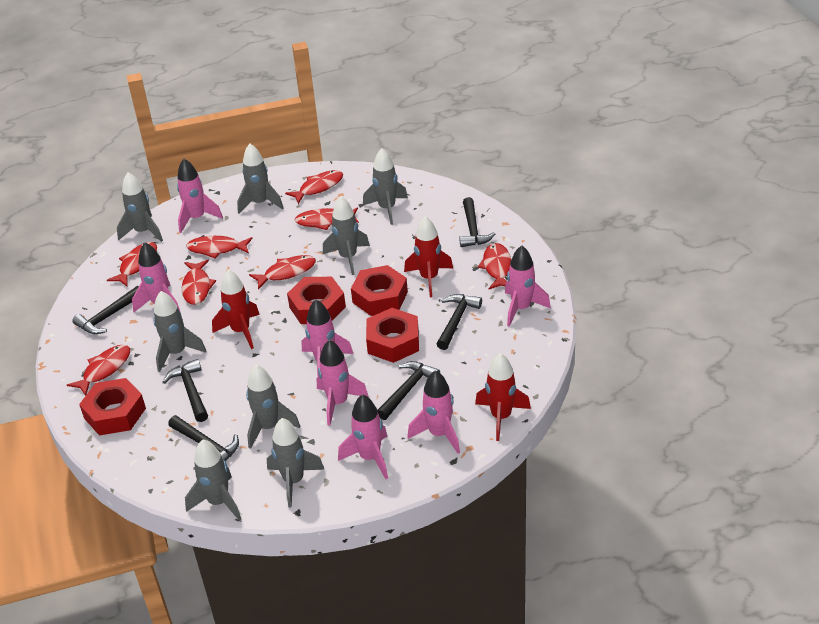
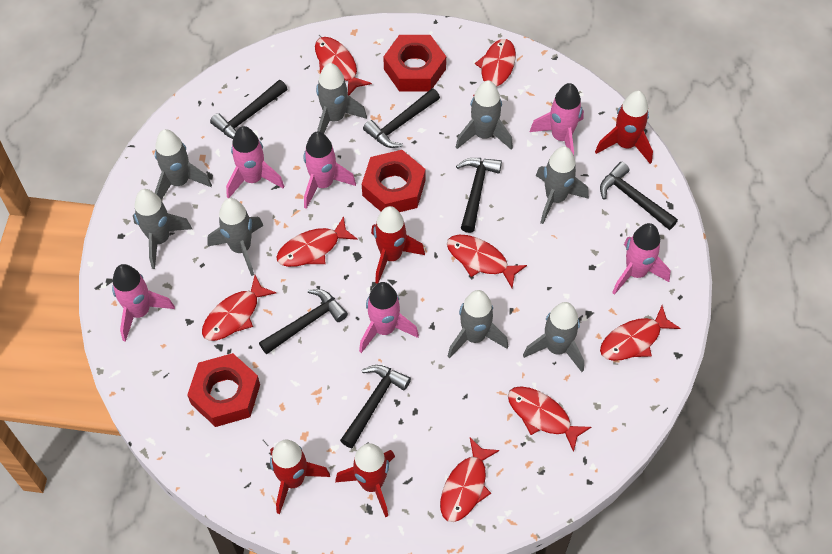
pink rocket: [132,242,181,313] [177,159,223,233] [302,300,353,376] [316,340,369,426] [338,394,388,479] [407,370,460,454] [505,245,551,327] = 7 -> [112,264,175,342] [226,126,284,198] [304,131,356,209] [359,282,419,353] [530,83,584,156] [612,223,671,295] = 6
red nut: [79,378,146,436] [287,277,346,324] [351,265,408,316] [366,308,419,363] = 4 -> [187,353,260,427] [362,150,426,212] [383,35,446,91] = 3
red rocket: [212,269,260,349] [404,216,453,297] [475,353,531,441] = 3 -> [270,440,330,514] [335,443,395,517] [371,206,425,284] [595,91,653,164] = 4

